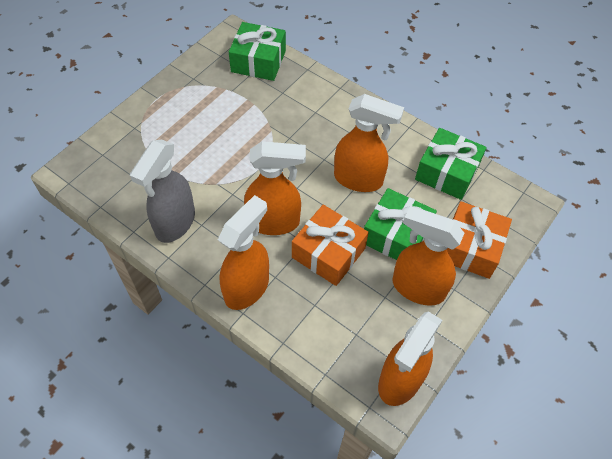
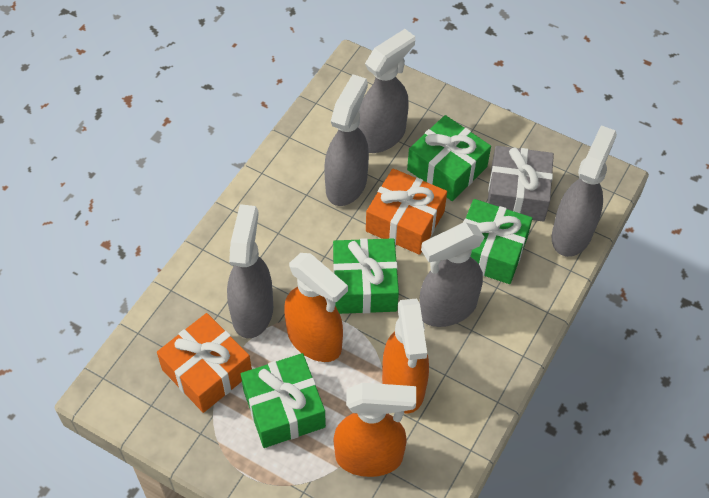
green gift: [229,22,286,81] [364,188,437,260] [415,128,487,200] = 3 -> [241,353,326,448] [333,238,399,314] [407,115,491,201] [463,199,532,284] = 4
grey gift: none = 0 -> [488,146,554,222] = 1
grey spray bottle: [130,140,195,243] = 1 -> [227,204,273,338] [324,74,369,206] [358,29,415,153] [419,223,485,327] [552,125,617,257] = 5
orange spray bottle: [218,195,269,310] [244,141,306,235] [334,94,404,192] [378,311,443,406] [392,206,464,306] = 5 -> [284,253,348,362] [333,383,416,477] [382,298,429,414] = 3

